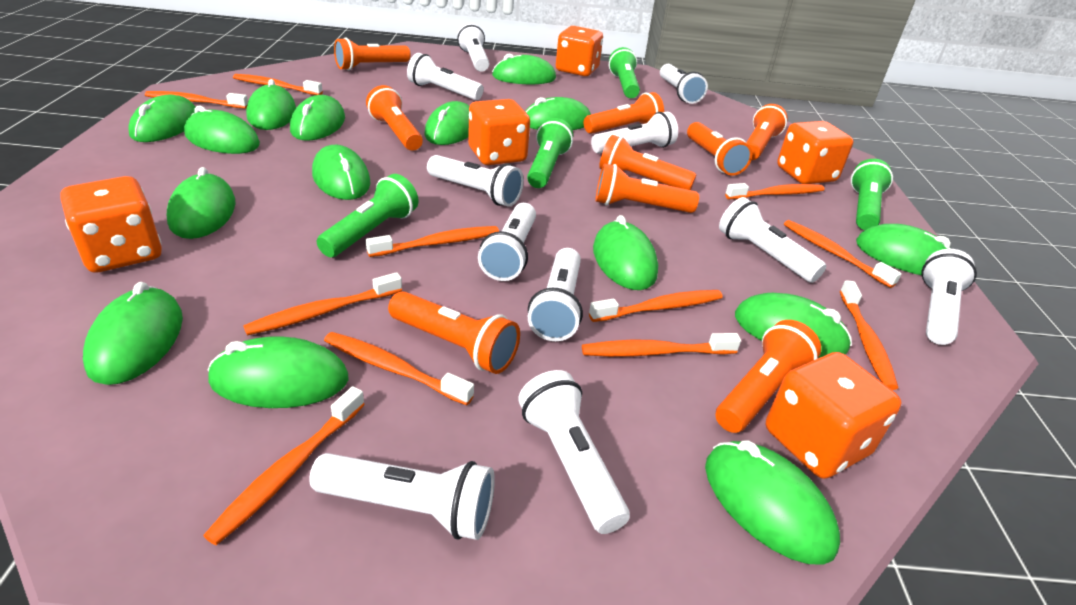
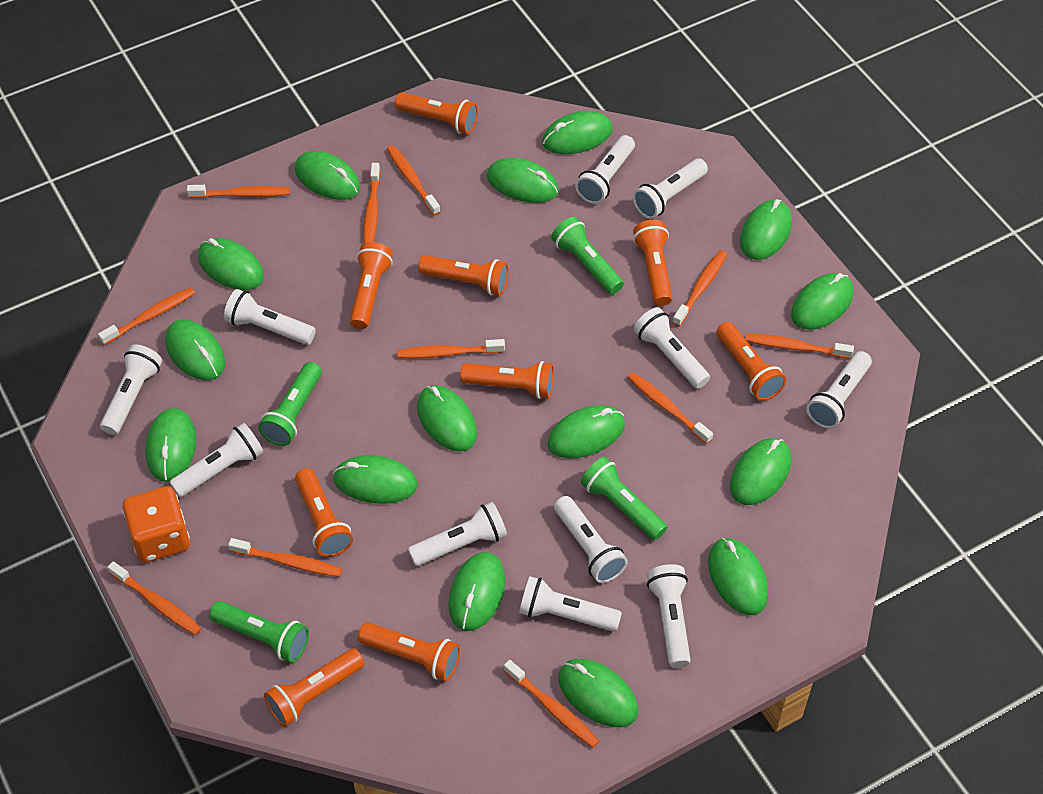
orange dice: [60,176,162,272] [468,99,530,165] [556,26,603,76] [766,352,902,479] [777,121,854,184] = 5 -> [122,486,190,563] = 1

